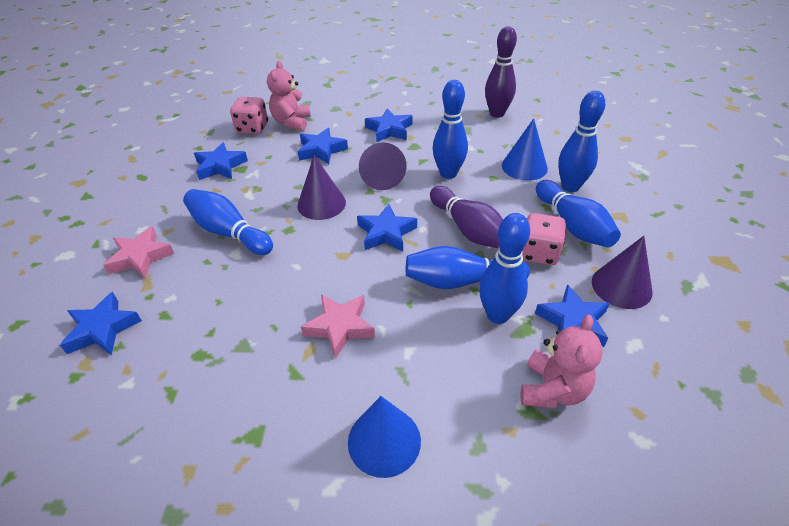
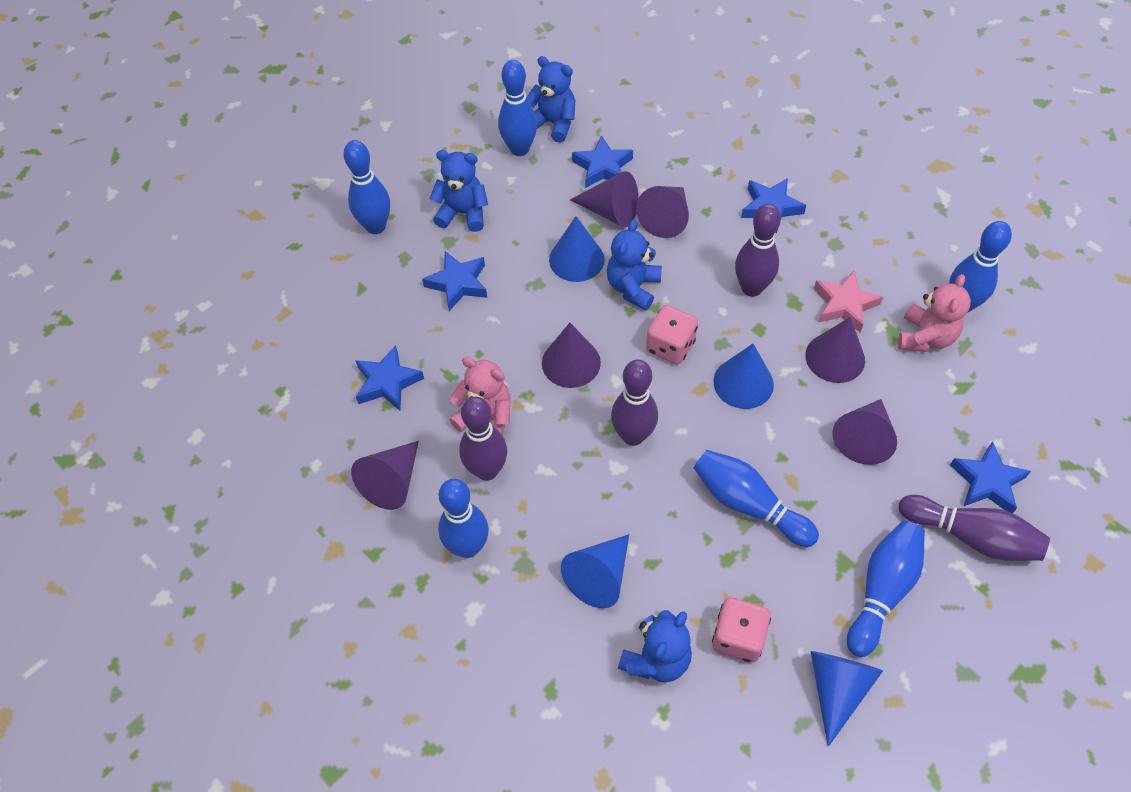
blue cone: [348,396,421,478] [502,118,548,181] = 2 -> [549,216,605,282] [561,534,629,608] [714,344,774,409] [810,651,883,747] = 4
blue star: [60,292,142,355] [194,142,248,180] [298,128,348,164] [357,204,417,252] [365,109,412,142] [535,284,610,347] = 6 -> [355,345,424,411] [422,251,487,311] [572,135,633,188] [741,178,806,234] [950,441,1031,513] = 5
blue teddy bear: none = 0 -> [429,150,488,232] [527,56,576,143] [607,219,662,311] [618,610,692,682] = 4
pink star: [103,226,174,278] [301,294,375,359] = 2 -> [814,271,883,332] = 1
purple bowling pin: [430,186,503,249] [485,26,517,118] = 2 -> [459,397,507,481] [611,360,658,446] [735,203,781,297] [899,495,1050,561] = 4
purple cone: [297,155,346,220] [359,142,407,190] [592,236,653,309] = 3 -> [351,441,419,510] [542,323,601,388] [570,171,639,227] [636,186,689,238] [805,317,865,383] [832,399,897,465] = 6

